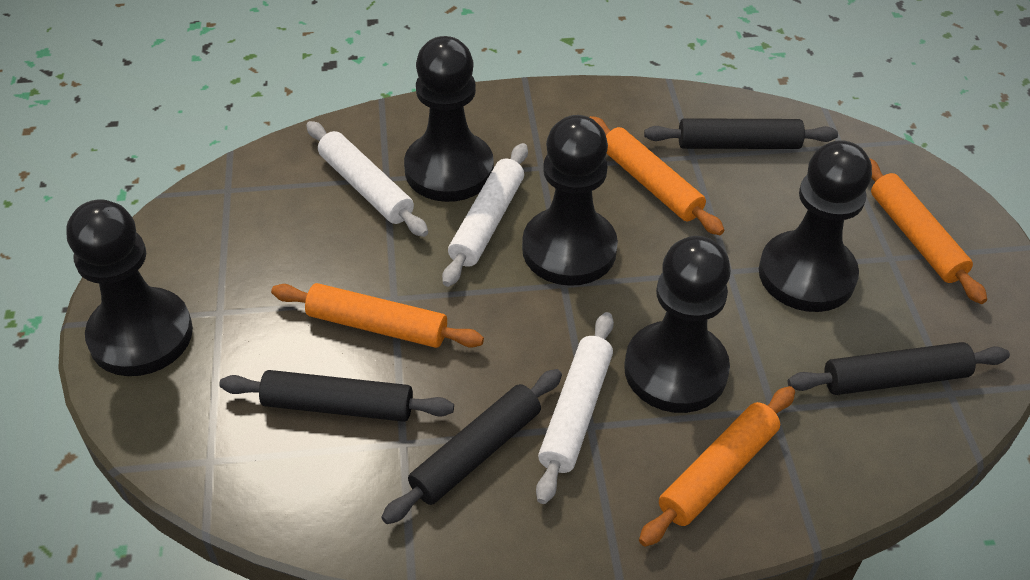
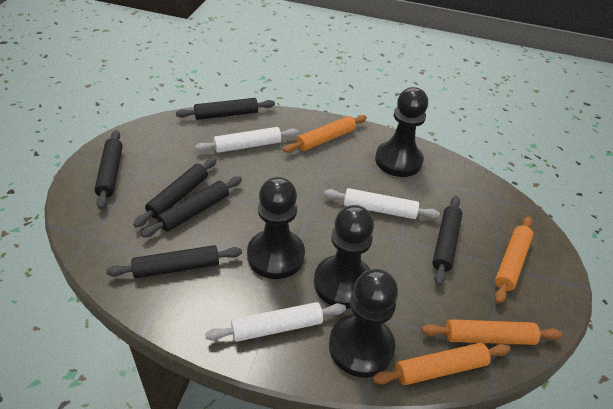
black pawn: [66,199,193,376] [404,36,494,202] [522,115,618,286] [624,236,731,413] [759,140,872,312] = 5 -> [247,177,305,279] [314,205,374,309] [329,269,398,377] [375,87,428,177] = 4
black rolling pin: [219,370,454,422] [381,369,562,524] [644,118,838,149] [788,342,1010,395] = 4 -> [94,130,123,209] [106,245,242,278] [133,157,217,227] [141,176,242,238] [176,98,275,120] [432,196,462,286] = 6

